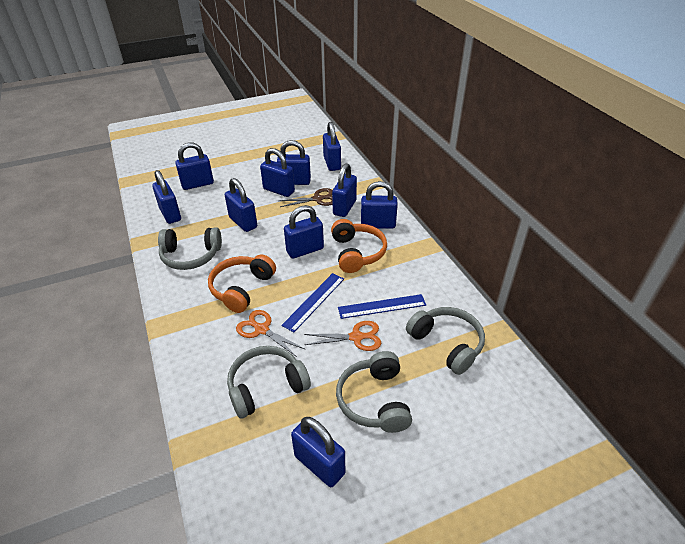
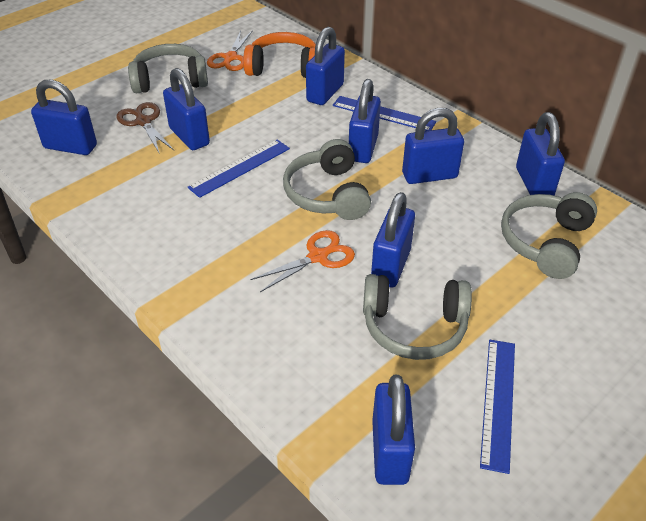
blue padlock: [152,170,181,224] [175,142,214,190] [225,178,257,232] [260,148,295,197] [277,140,311,185] [284,205,324,259] [291,417,345,487] [323,122,341,171] [332,163,357,217] [361,181,398,229] = 10 -> [31,80,97,155] [163,68,210,150] [306,27,345,105] [349,79,381,163] [371,192,415,288] [372,375,415,485] [402,108,464,184] [516,112,565,195] = 8
blue ruler: [281,273,344,332] [338,294,426,319] = 2 -> [188,140,290,198] [333,96,436,131] [480,340,515,474] = 3
orange headphones: [208,254,276,313] [331,219,387,273] = 2 -> [243,32,316,78] = 1

